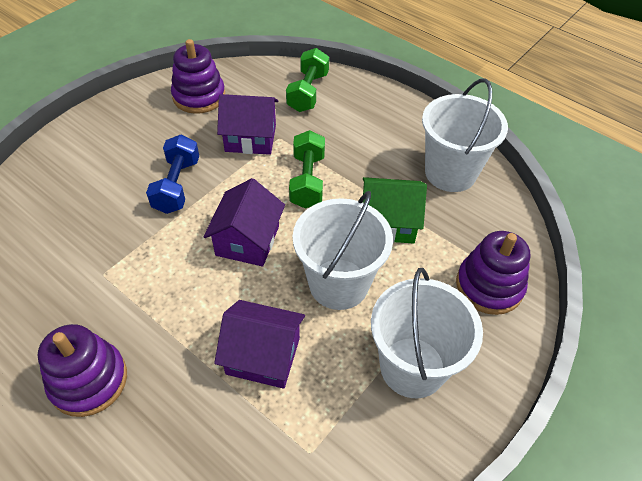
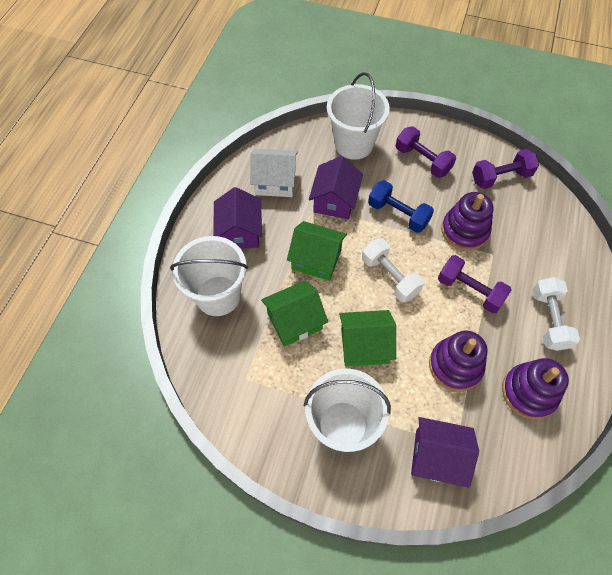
green dumbbell: [286,48,329,112] [289,130,325,209] = 2 -> none = 0
green house: [363,177,427,244] = 1 -> [261,280,328,347] [287,221,347,281] [339,310,396,366] = 3
purple dumbbell: none = 0 -> [396,126,456,178] [438,255,511,313] [472,149,539,189] = 3
white dumbbell: none = 0 -> [362,238,424,303] [532,277,580,351] = 2
white house: none = 0 -> [250,149,298,197] = 1

